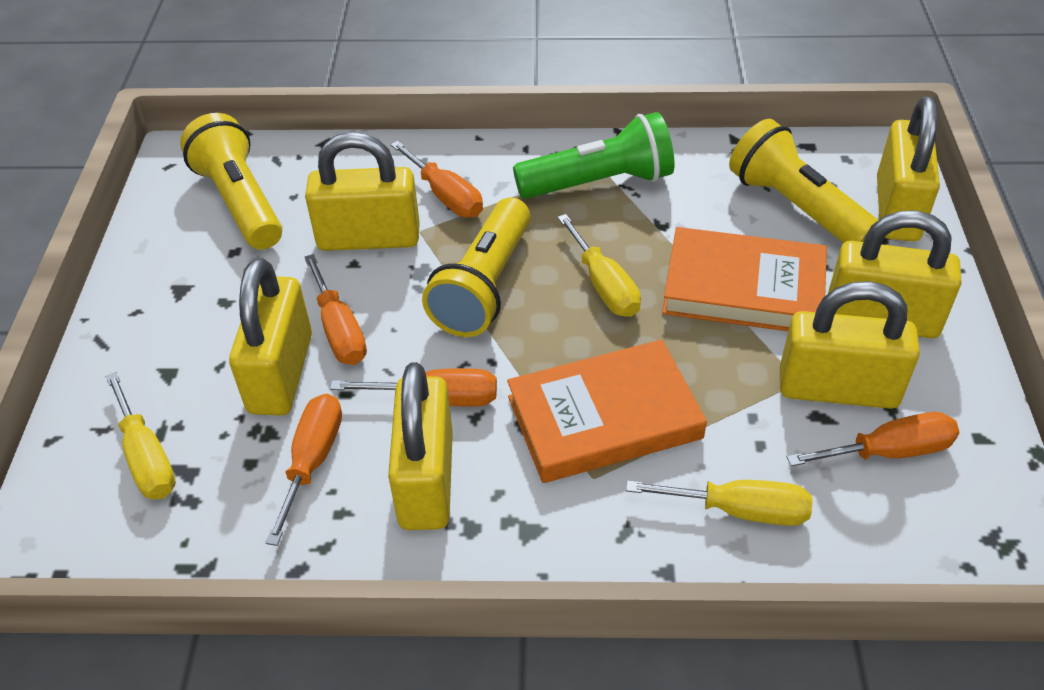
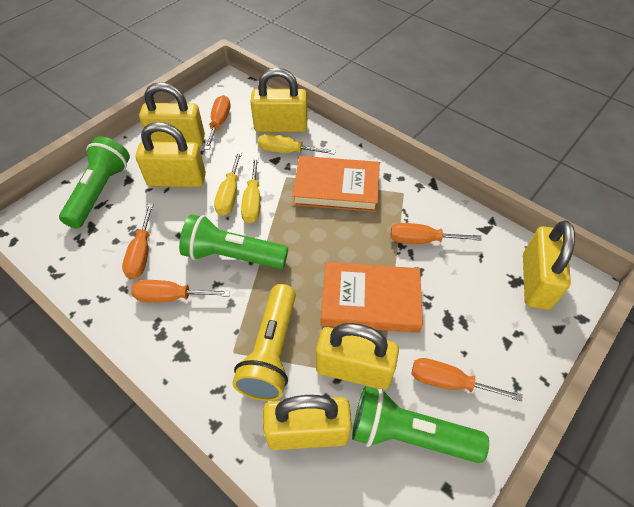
green flashlight: [513,112,675,199] = 1 -> [59,136,130,228] [179,214,288,269] [352,386,489,463] = 3
yellow flashlight: [180,113,282,250] [422,197,531,337] [729,119,878,243] = 3 -> [232,284,296,401] = 1

